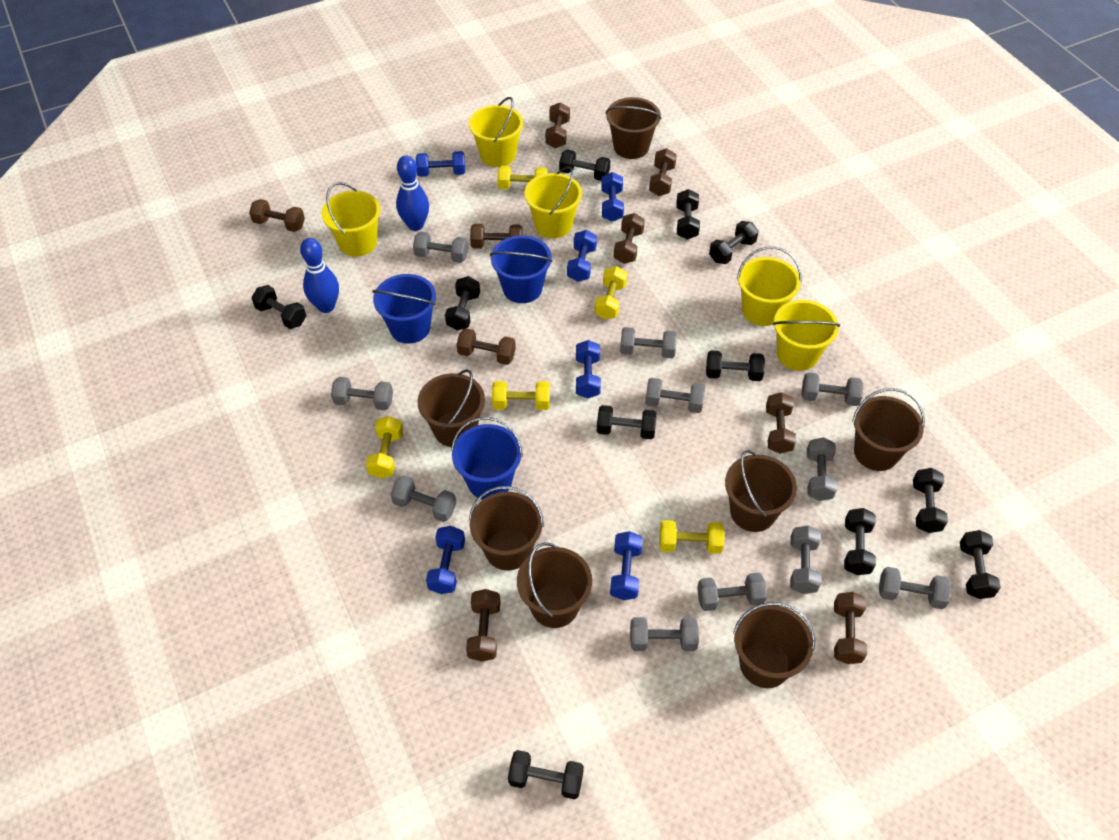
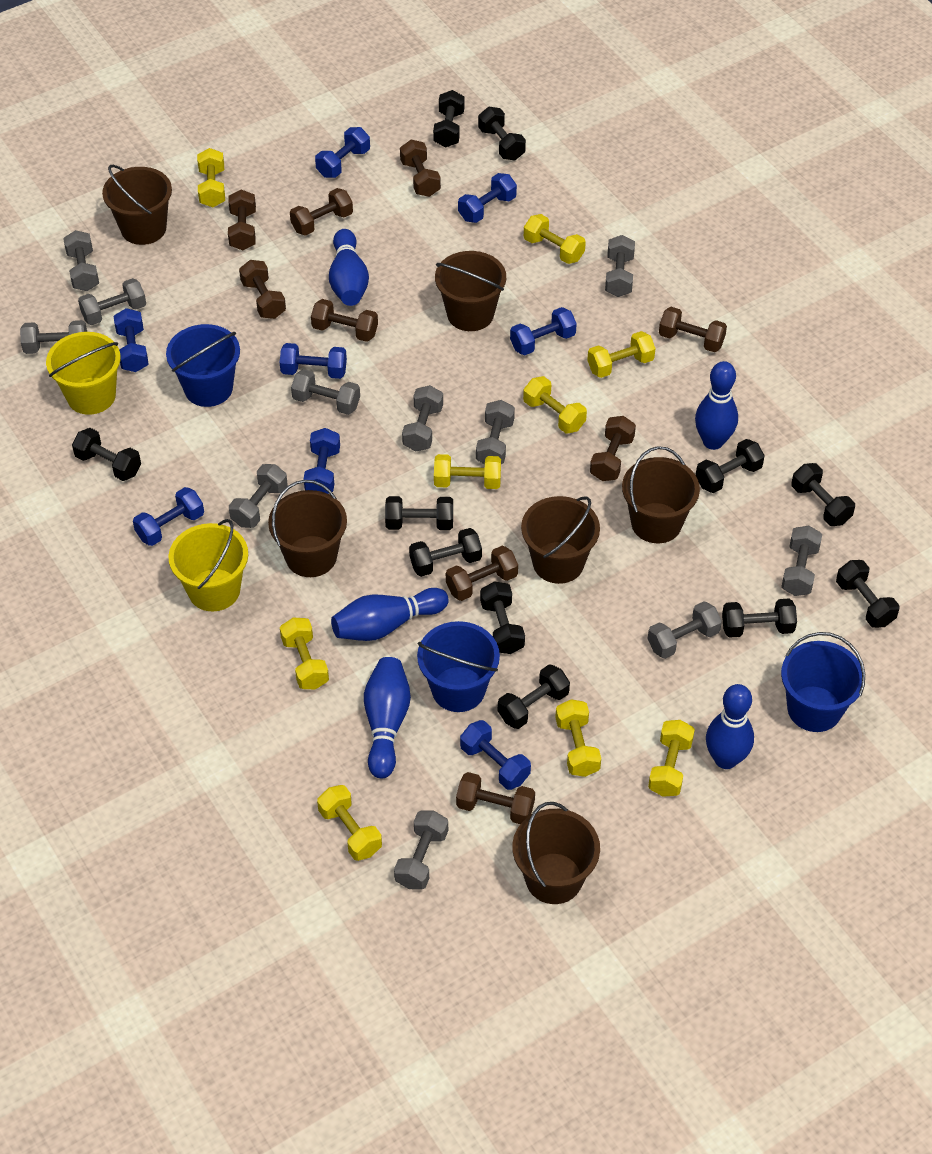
blue bowling pin: [300,238,339,313] [396,156,429,231] = 2 -> [329,229,369,306] [331,588,449,641] [364,657,411,778] [695,361,738,450] [706,684,754,769] = 5
blue dumbbell: [416,151,465,177] [426,526,465,594] [567,230,597,282] [576,340,601,398] [601,172,624,222] [610,531,643,600] = 6 -> [114,308,149,372] [133,487,204,546] [280,343,347,379] [304,428,340,494] [315,127,370,178] [458,173,517,223] [460,720,531,790] [510,307,577,355] = 8
brown bucket: [417,369,485,447] [469,486,544,570] [517,542,592,628] [606,97,661,159] [725,450,797,532] [733,602,815,688] [852,388,925,471] = 7 -> [102,165,172,245] [268,480,347,577] [435,251,506,331] [512,802,600,904] [521,496,600,584] [622,446,700,543] = 6
yellow bucket: [321,182,381,257] [469,97,523,167] [524,166,582,238] [737,246,802,326] [773,300,840,371] = 5 -> [46,332,120,415] [168,519,248,611] = 2
yellow dumbbell: [366,416,403,478] [492,381,550,410] [497,166,547,189] [595,266,627,320] [659,520,725,554] = 5 -> [197,148,225,207] [280,617,329,690] [317,785,382,861] [434,454,501,489] [523,376,587,434] [524,214,586,264] [555,699,601,777] [587,331,655,378] [648,720,695,797] = 9

